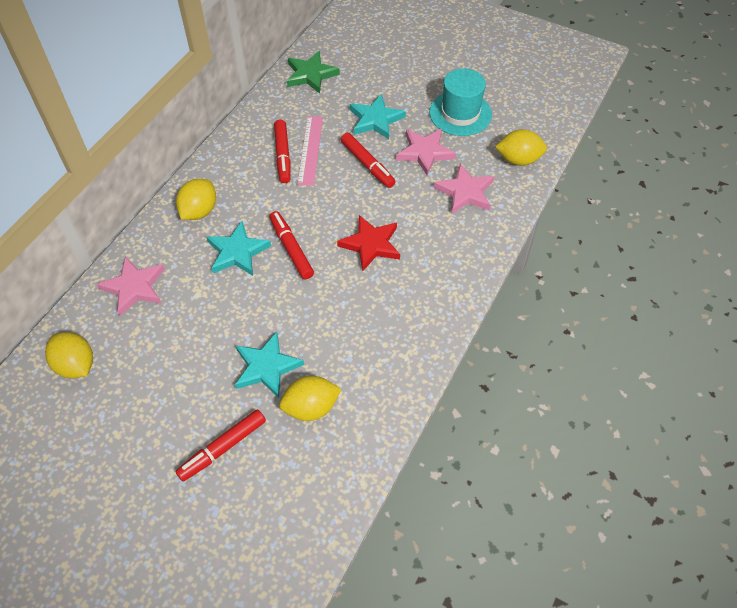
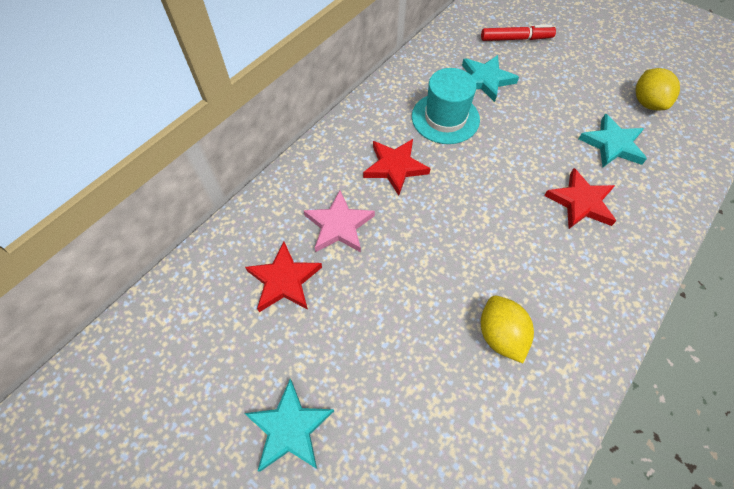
green star: [287,51,340,94] = 1 -> none = 0
pink ruler: [297,116,323,186] = 1 -> none = 0
pink star: [97,256,165,316] [396,129,456,175] [433,163,494,214] = 3 -> [304,190,375,252] = 1
red marker: [175,410,266,481] [269,211,314,279] [274,119,291,183] [341,133,396,188] = 4 -> [481,25,556,41] = 1
red star: [337,215,400,272] = 1 -> [245,242,322,312] [363,139,431,195] [544,168,616,229] = 3
yellow lemon: [45,332,93,378] [176,179,216,220] [279,376,341,421] [495,129,547,166] = 4 -> [481,296,534,363] [636,68,680,110] = 2

